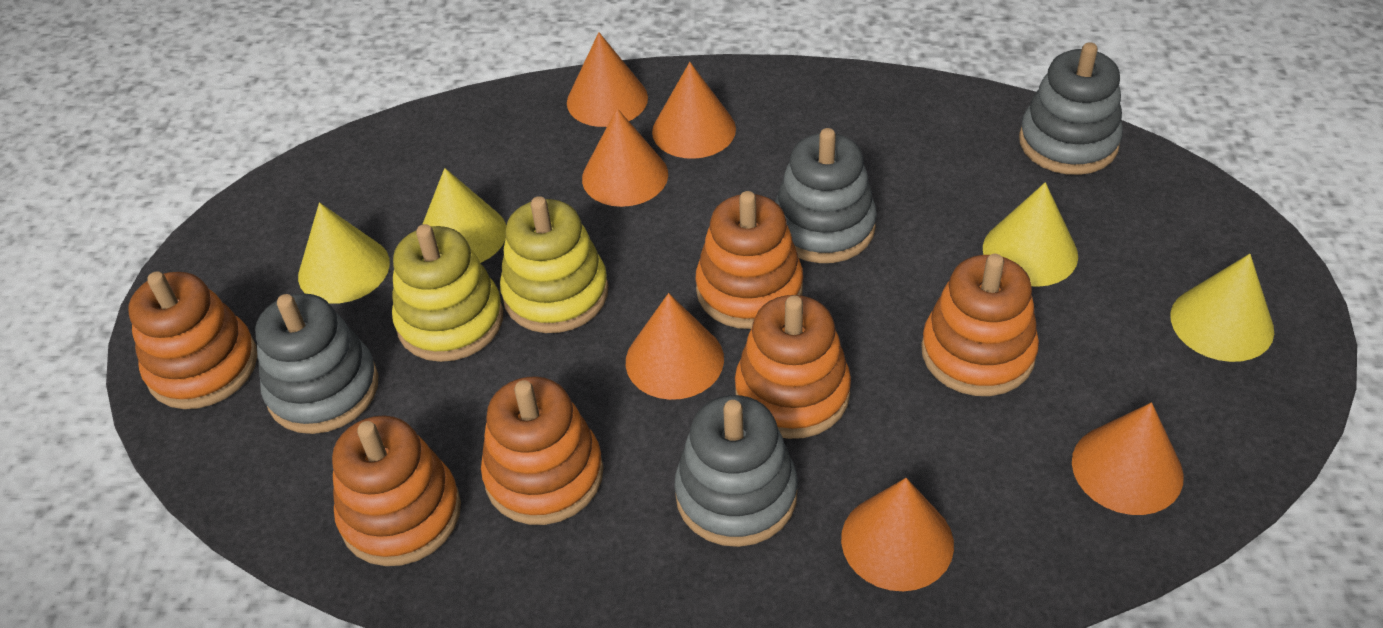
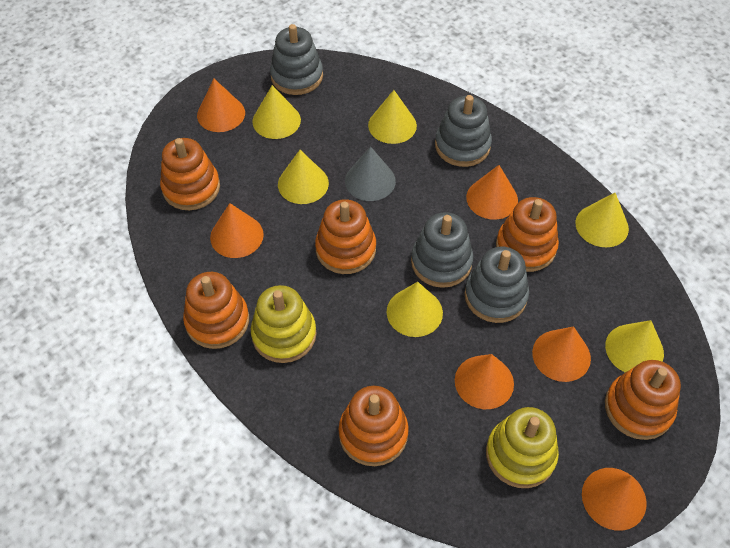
grey cone: none = 0 -> [345,146,396,201] = 1
yellow cone: [298,202,390,304] [422,168,506,263] [983,182,1078,287] [1170,254,1274,362] = 4 -> [252,85,301,139] [278,150,329,204] [368,90,417,144] [387,282,443,337] [575,193,629,247] [605,320,664,373] = 6

